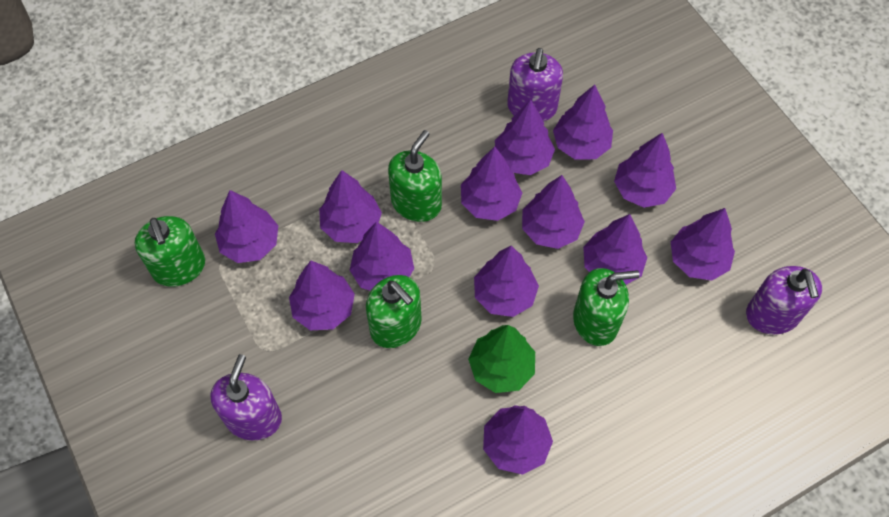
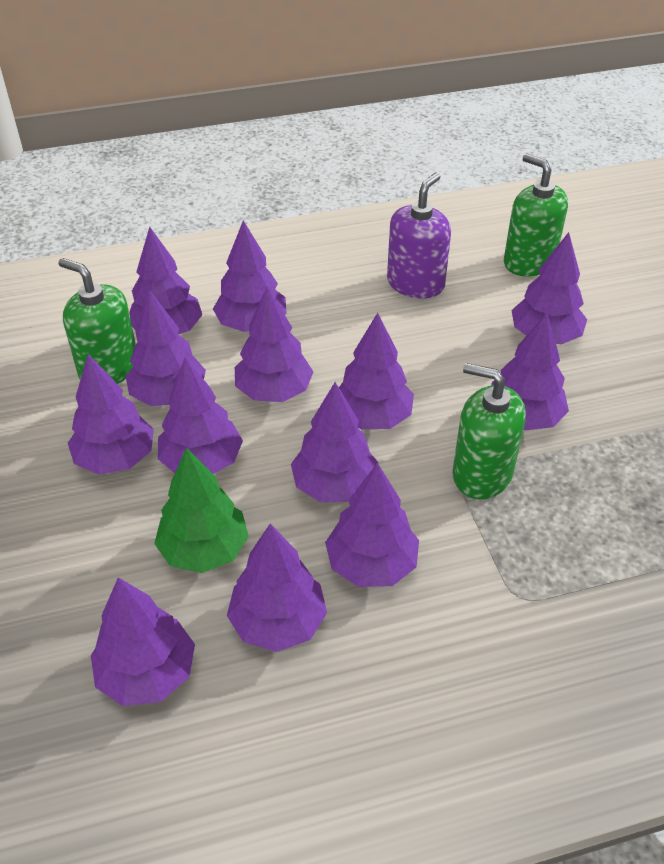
green soap dispenser: [135,216,205,287] [366,275,422,348] [388,130,442,222] [573,268,640,346] = 4 -> [58,258,136,384] [452,363,526,499] [504,154,568,277] = 3
purple soap dispenser: [210,354,282,440] [507,48,563,122] [746,266,822,335] = 3 -> [387,172,451,299] = 1

